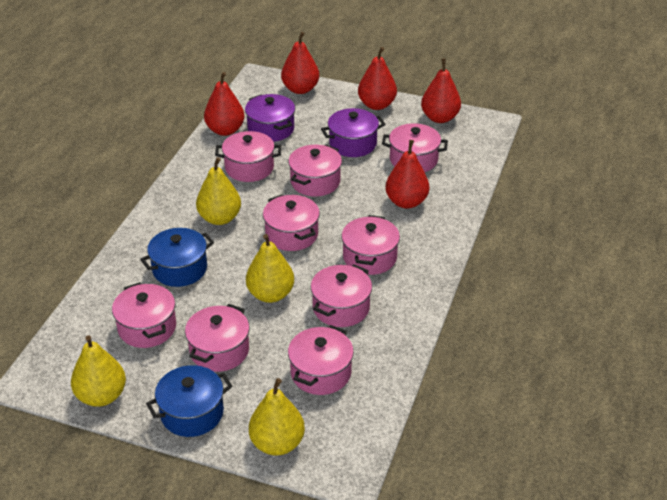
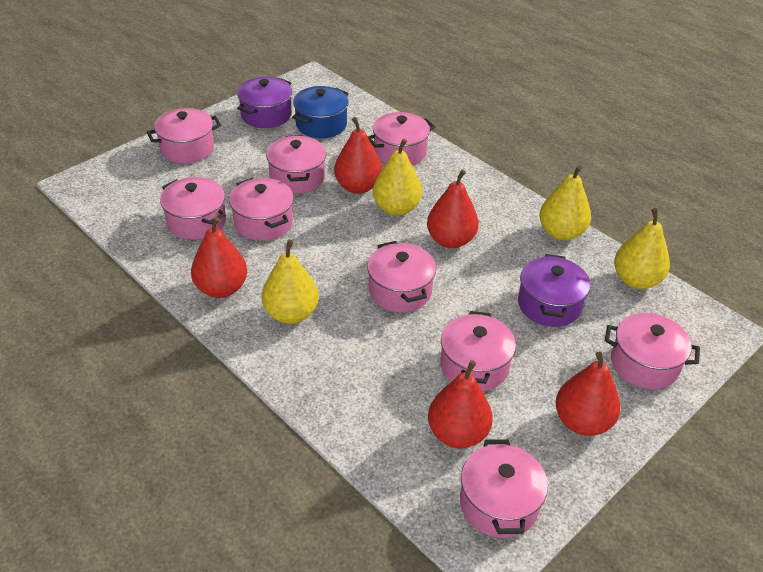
blue pot: [140,228,214,287] [146,365,232,437] = 2 -> [292,86,349,138] = 1

